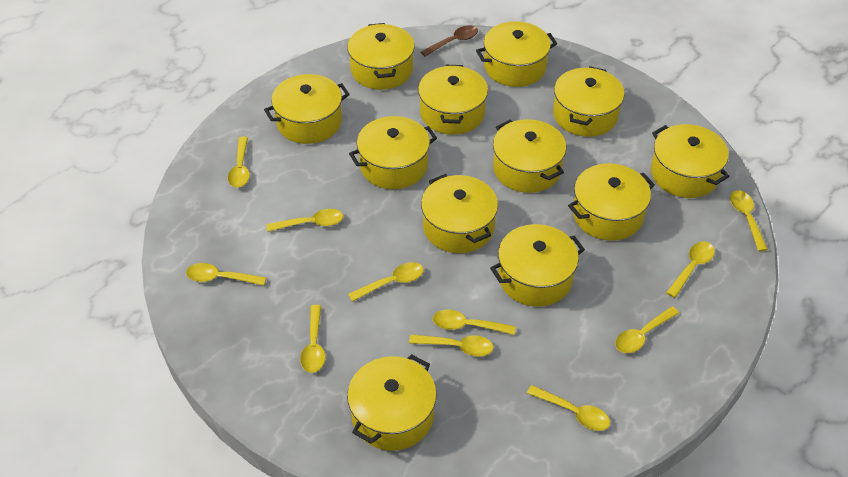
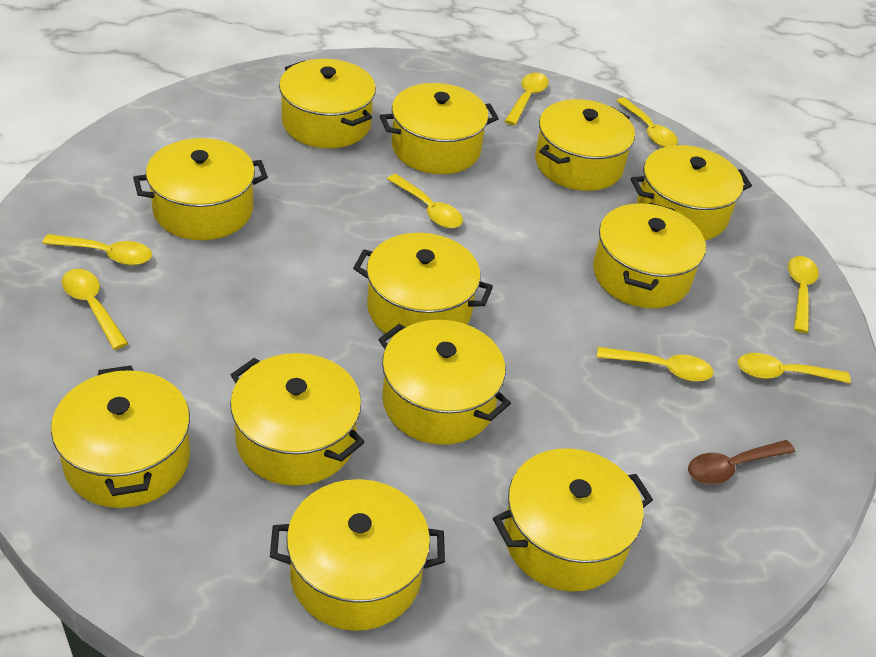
yellow spoon: [186,263,266,286] [228,137,250,188] [267,209,343,232] [300,305,325,373] [348,262,424,302] [409,334,493,356] [433,310,516,335] [527,385,610,431] [615,306,679,353] [666,241,715,298] [730,190,768,251] = 11 -> [42,234,152,265] [62,269,128,350] [387,174,463,228] [505,73,549,125] [597,347,714,382] [616,98,678,147] [738,353,851,383] [788,256,819,333] = 8

